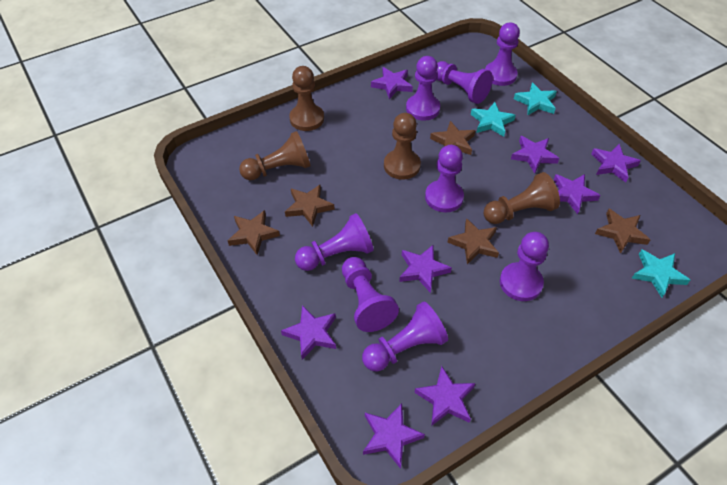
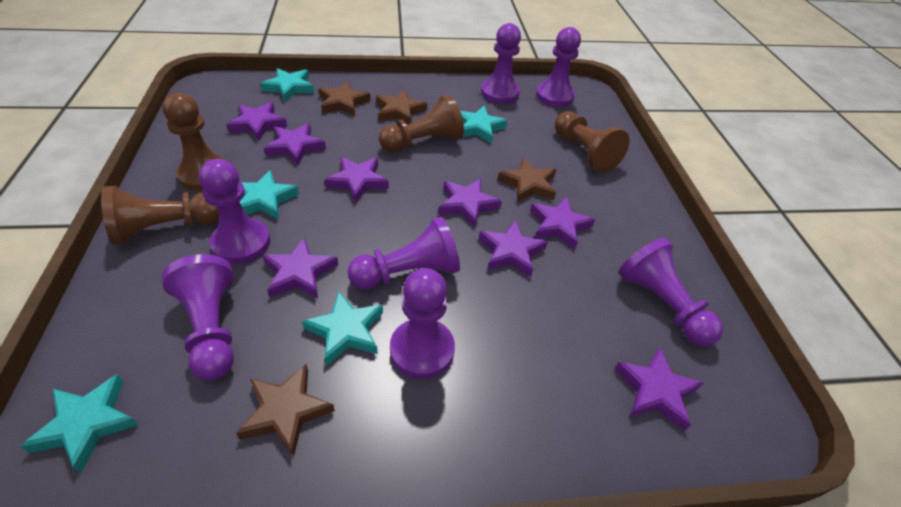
brown star: [228,210,280,255] [285,185,335,227] [430,121,475,155] [447,218,499,264] [595,209,650,254] = 5 -> [236,364,335,457] [319,81,371,116] [376,90,427,124] [498,158,556,203] = 4
purple pawn: [295,213,373,271] [342,257,399,332] [362,301,448,372] [406,56,440,121] [425,145,464,212] [437,61,493,104] [485,23,520,86] [500,232,549,301] = 8 -> [162,254,234,381] [199,159,270,264] [347,217,460,290] [390,268,455,379] [481,23,521,104] [536,27,581,107] [618,238,723,346] = 7
turquoise star: [471,102,516,137] [514,82,557,115] [632,249,690,298] = 3 -> [20,374,139,473] [240,170,299,220] [260,68,314,102] [302,291,383,366] [460,106,508,144] = 5

